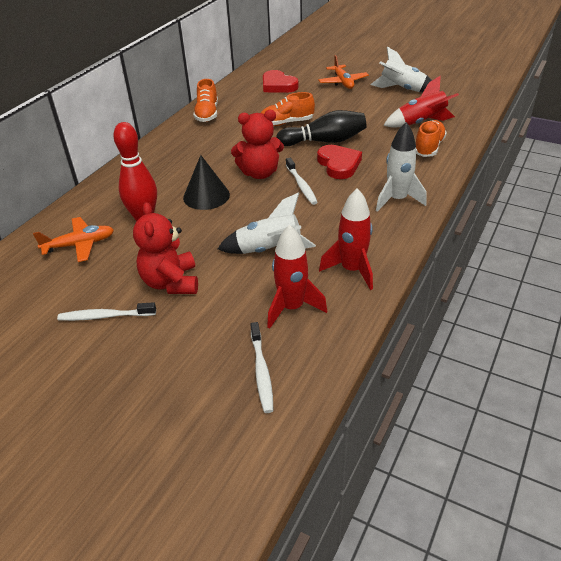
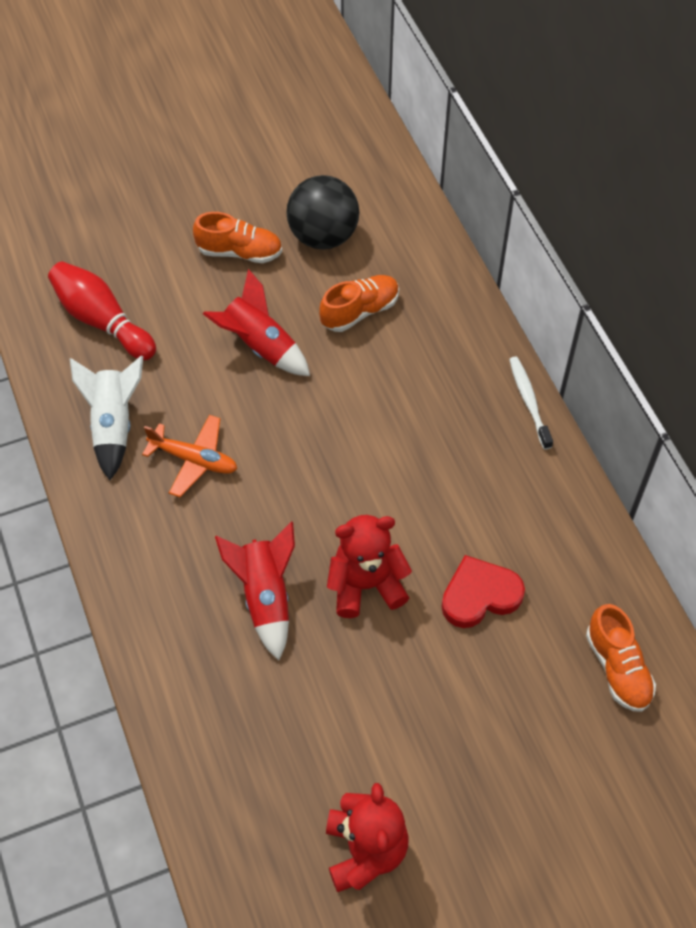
black ball: none = 0 -> [286,175,359,250] = 1
black bowling pin: [276,110,367,146] = 1 -> none = 0
black cone: [183,155,230,210] = 1 -> none = 0
orange plane: [33,217,114,262] [318,55,369,89] = 2 -> [142,415,237,497] = 1
red heart: [263,70,299,93] [317,145,362,179] = 2 -> [442,555,525,628] = 1
red rocket: [267,225,327,329] [319,188,373,290] [383,76,459,128] = 3 -> [203,269,310,376] [215,522,295,660] = 2
white rocket: [218,192,316,254] [371,47,432,93] [376,122,426,212] = 3 -> [70,356,143,480] = 1
white toothbrush: [57,302,156,321] [250,322,273,413] [286,158,318,205] = 3 -> [509,357,553,450] = 1

